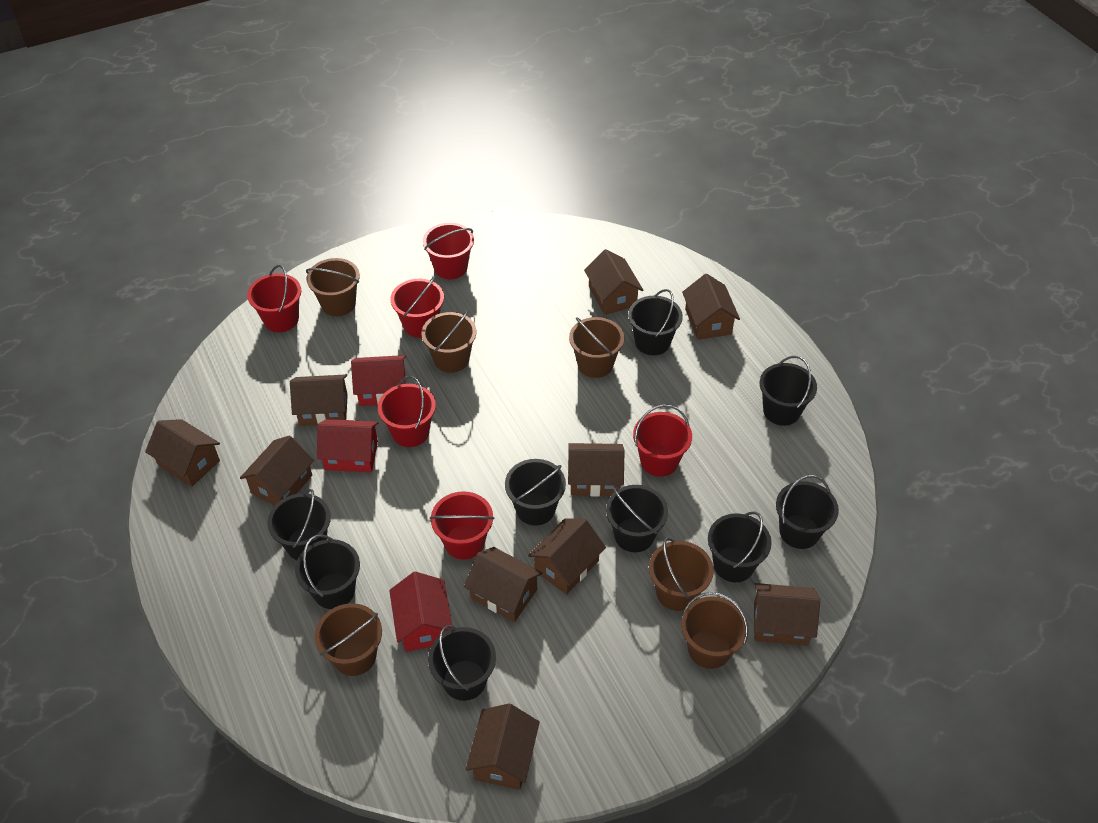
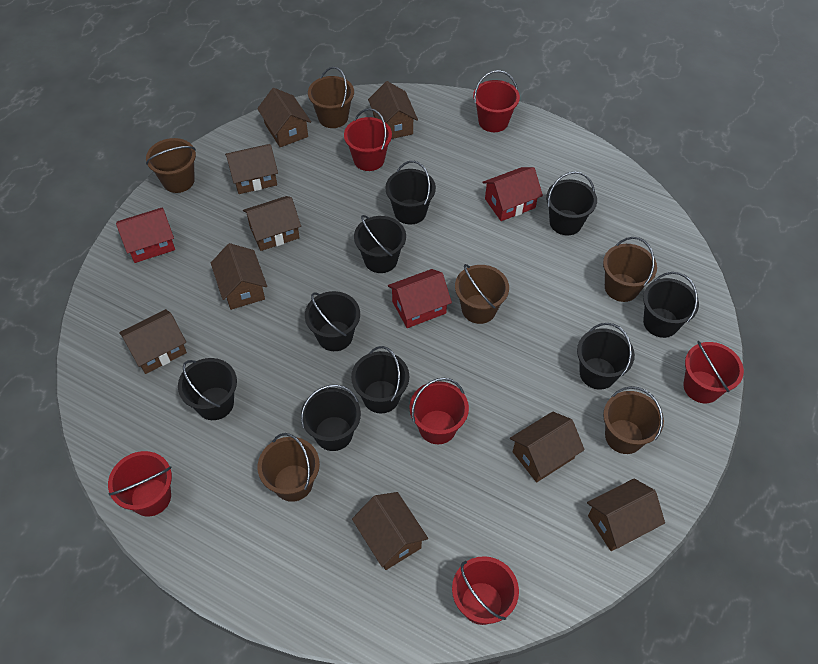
brown house: [145,419,220,487] [240,436,314,506] [290,374,348,426] [464,547,542,622] [466,703,540,790] [528,518,606,595] [568,443,624,497] [584,249,644,315] [682,274,740,340] [754,583,820,646] = 10 -> [119,309,187,374] [211,243,267,310] [225,144,278,194] [243,196,301,251] [257,88,311,147] [352,492,428,570] [368,81,418,139] [510,412,584,482] [587,478,665,551] = 9

